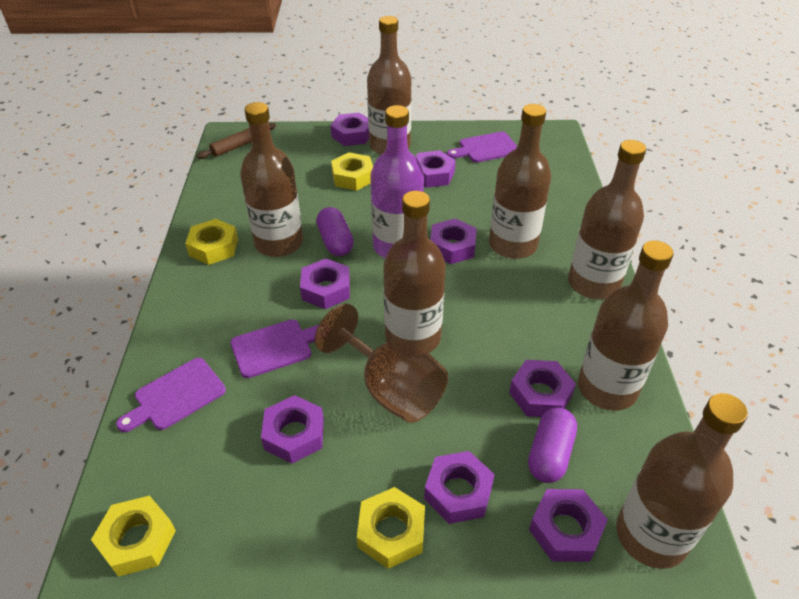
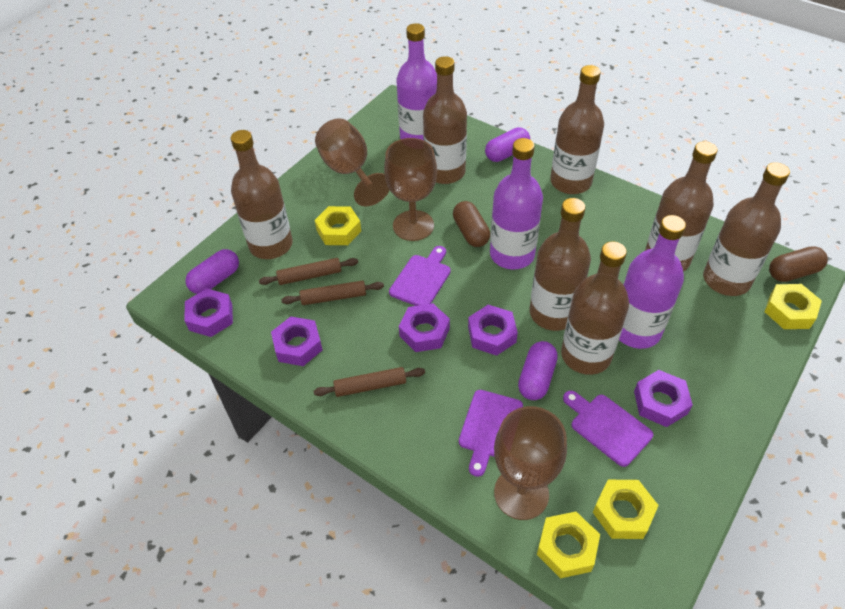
brown capsule: none = 0 -> [453,201,490,247] [769,246,828,282] = 2
brown goblet: [315,304,448,423] = 1 -> [315,118,390,206] [384,138,437,241] [494,406,567,520] = 3
brown rolling pin: [197,123,276,159] = 1 -> [259,258,358,285] [281,281,384,305] [314,367,425,397] = 3
purple bottle: [370,105,424,258] = 1 -> [396,23,437,140] [490,138,543,269] [619,215,686,349] = 3
purple capsule: [316,207,354,256] [528,407,577,483] = 2 -> [185,249,239,294] [485,127,530,162] [518,341,558,400] = 3
purple nut: [261,395,324,464] [300,258,350,309] [331,113,369,146] [416,150,456,188] [424,451,495,524] [430,218,477,264] [509,360,576,417] [529,489,608,562] = 8 -> [184,289,233,337] [271,316,322,366] [399,303,450,352] [468,305,518,356] [634,370,693,427] = 5

